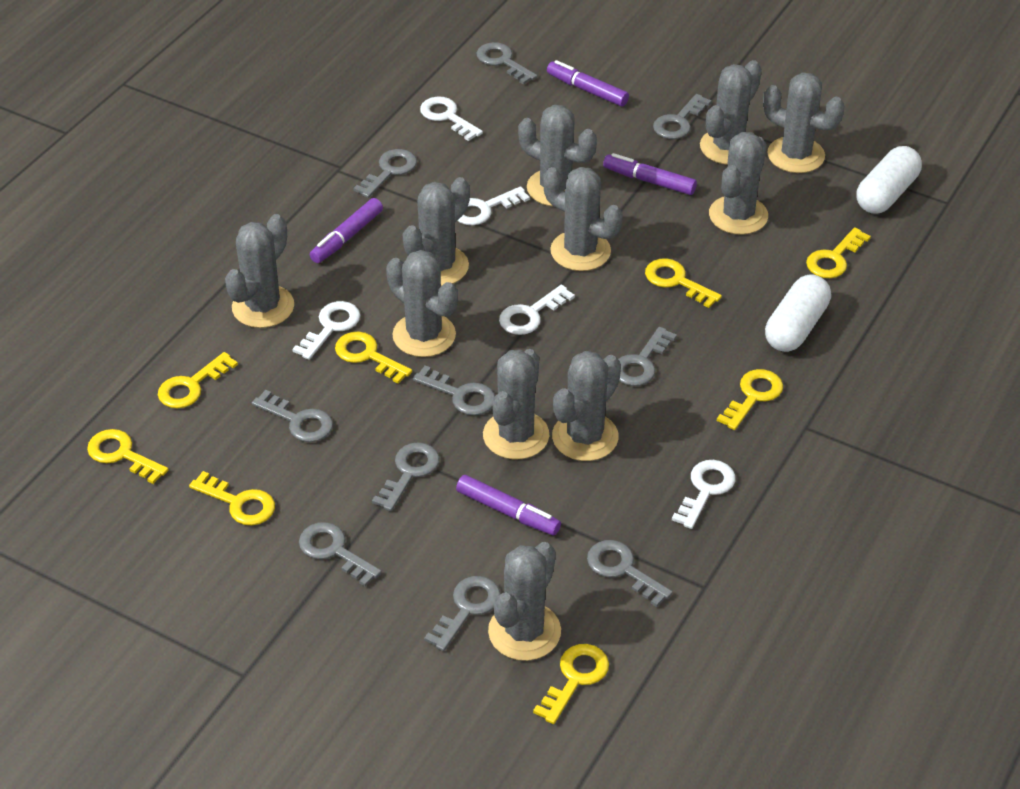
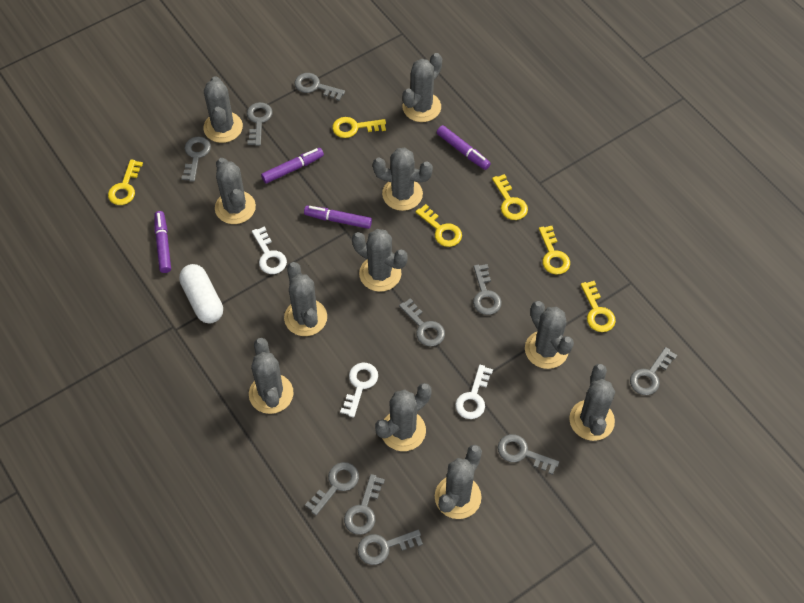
white capsule: [765,274,831,352] [856,146,922,214] = 2 -> [179,264,223,323] = 1
white key: [292,301,360,360] [420,97,483,141] [458,186,530,225] [499,285,575,335] [672,460,735,529] = 5 -> [252,226,287,274] [340,362,378,417] [455,365,493,419] = 3
yellow key: [87,429,168,484] [158,352,238,408] [189,471,275,526] [335,331,412,384] [533,644,609,724] [645,258,722,308] [717,369,783,430] [806,227,871,278] = 8 -> [108,159,143,205] [332,117,386,138] [416,204,462,247] [492,174,528,220] [539,226,570,275] [581,281,616,332] = 6

